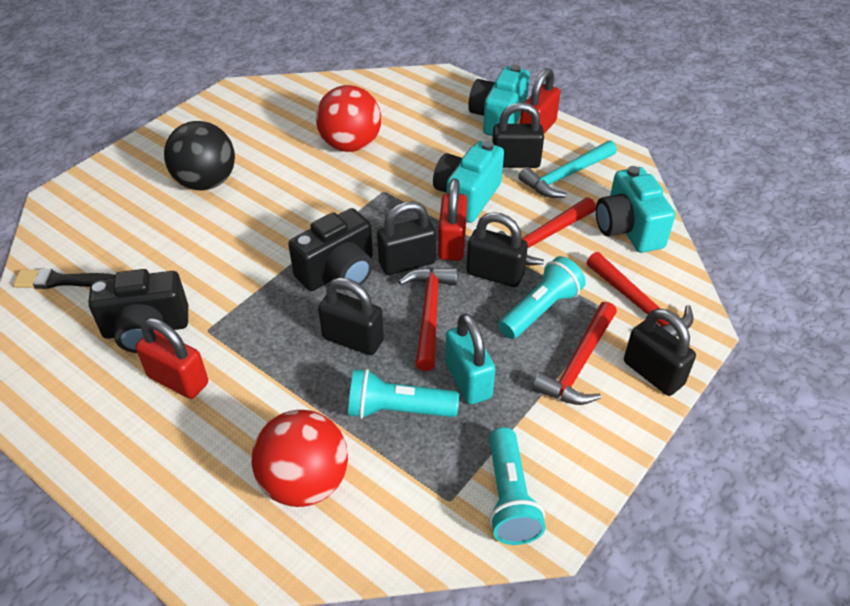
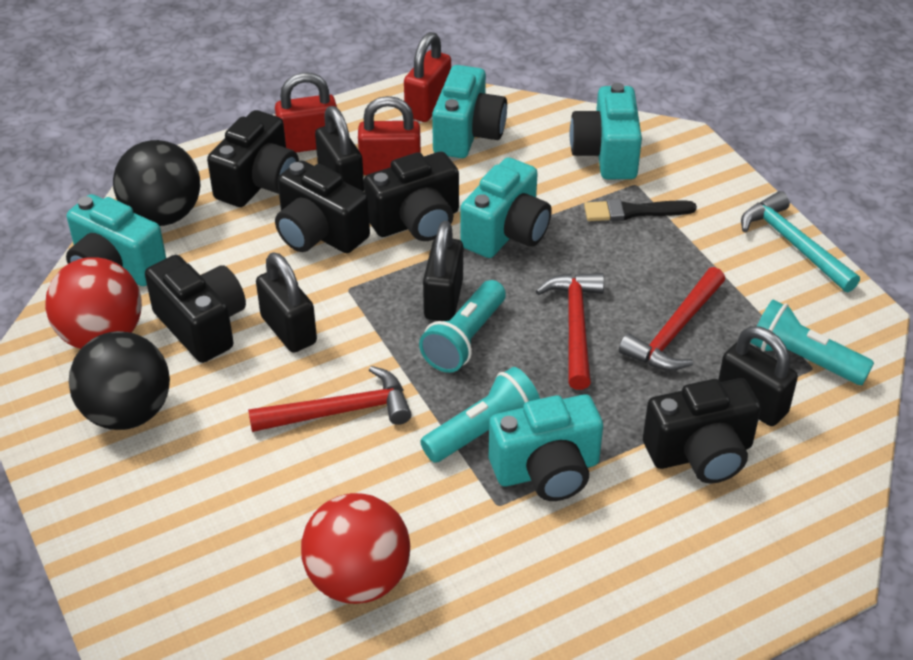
black ball: [164,121,235,190] = 1 -> [69,331,170,430] [113,140,201,226] = 2
black camera: [88,269,188,353] [288,208,373,291] = 2 -> [145,255,246,363] [207,110,299,207] [275,160,370,253] [364,152,459,241] [643,378,761,484] = 5
black padlock: [318,277,384,355] [377,201,436,275] [466,212,528,287] [492,102,544,168] [624,308,696,396] = 5 -> [256,252,317,353] [315,106,364,192] [423,221,463,321] [718,326,798,426] = 4
red hammer: [399,267,457,371] [497,197,596,265] [532,302,617,405] [586,252,694,337] = 4 -> [248,366,412,432] [536,273,604,390] [619,267,725,371] = 3
turquoise camera: [433,141,504,223] [468,65,530,136] [596,166,675,253] = 3 -> [66,194,166,286] [432,65,507,158] [460,157,552,258] [489,394,603,501] [569,83,642,179] = 5
turquoise padlock: [445,313,495,404] = 1 -> none = 0

